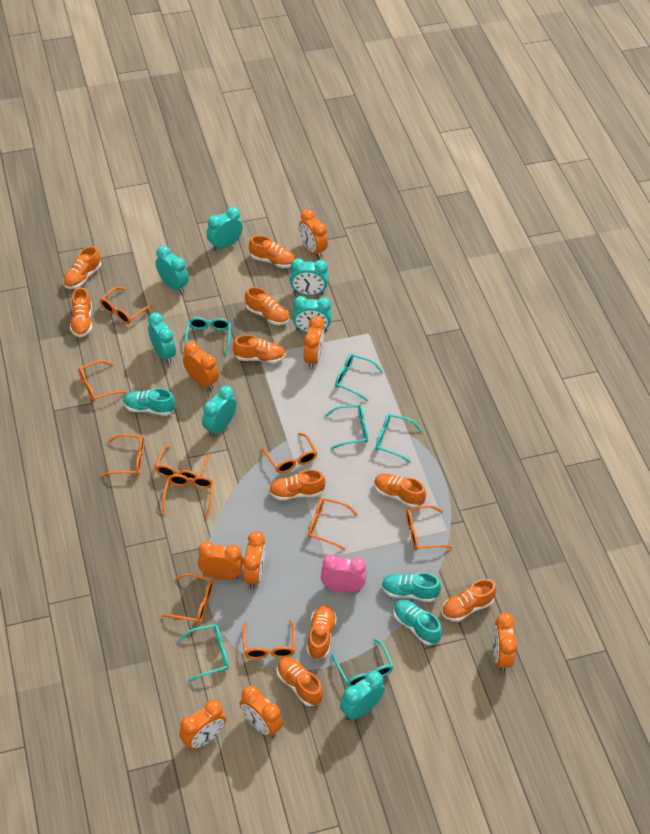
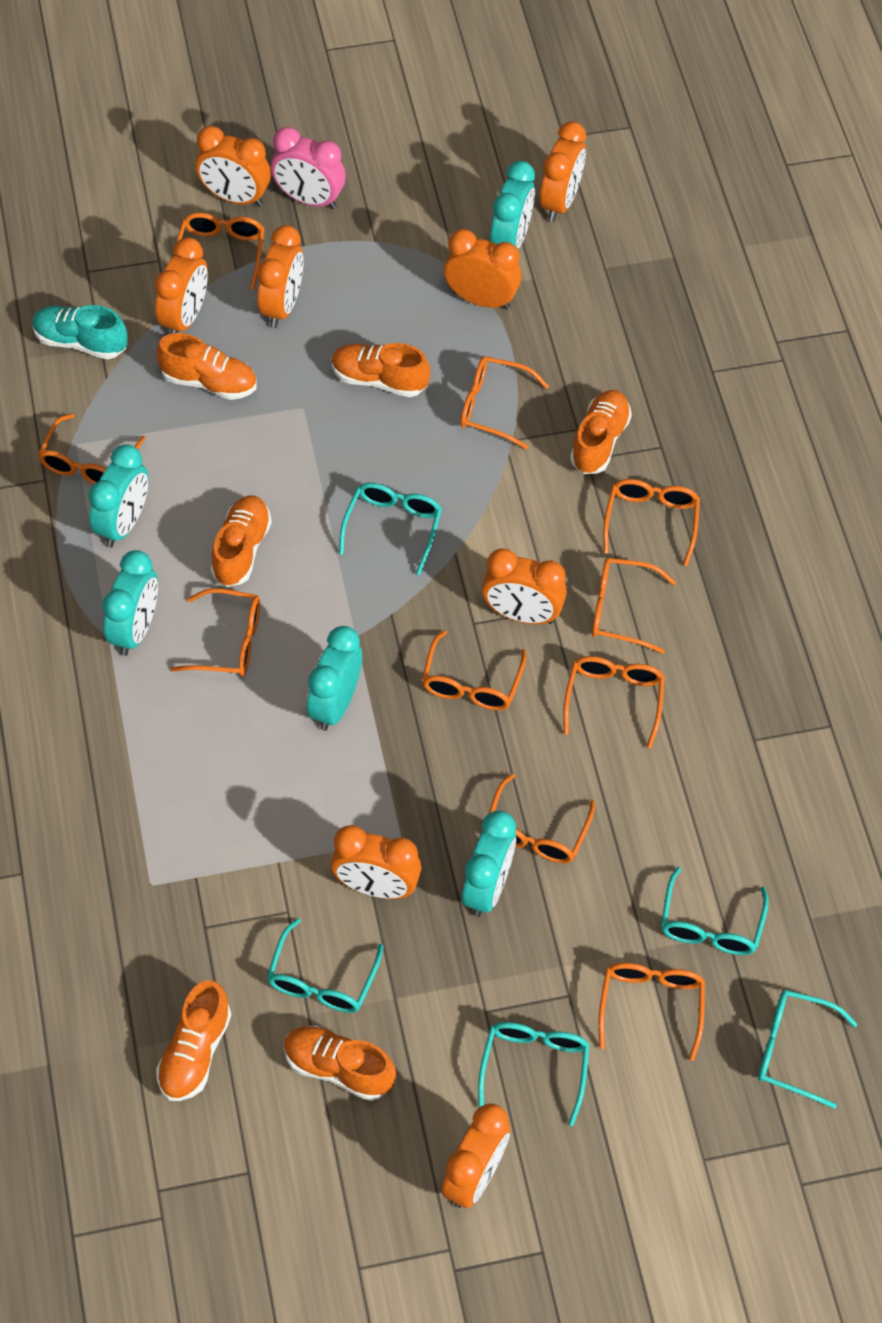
orange shoe: [63,246,101,289] [70,287,92,337] [233,335,285,363] [245,287,289,325] [249,235,295,268] [269,470,325,501] [277,657,323,706] [307,605,337,660] [374,473,426,508] [442,579,496,622] = 10 -> [156,333,257,400] [156,980,231,1101] [211,496,272,587] [284,1026,396,1101] [332,343,430,397] [570,390,632,474] = 6
turquoise clock: [148,312,176,364] [156,246,189,293] [202,386,237,437] [206,207,243,251] [290,258,328,295] [292,296,332,332] [340,671,385,720] = 7 -> [88,444,149,548] [102,550,158,656] [307,626,362,731] [462,811,516,917] [490,161,535,249] = 5
turquoise glasses: [177,624,229,682] [185,317,231,355] [325,405,368,449] [332,639,394,687] [335,354,383,401] [376,414,422,463] = 6 -> [267,918,384,1013] [339,483,442,575] [478,1022,590,1126] [661,867,769,955] [758,990,857,1109] = 5
turquoise shoe: [123,388,175,416] [381,572,441,602] [393,599,442,645] = 3 -> [32,305,128,359] = 1

